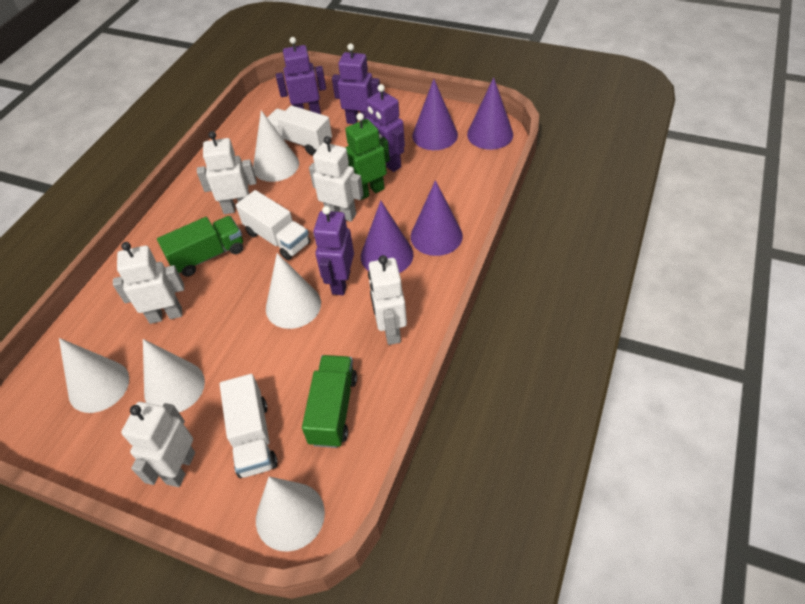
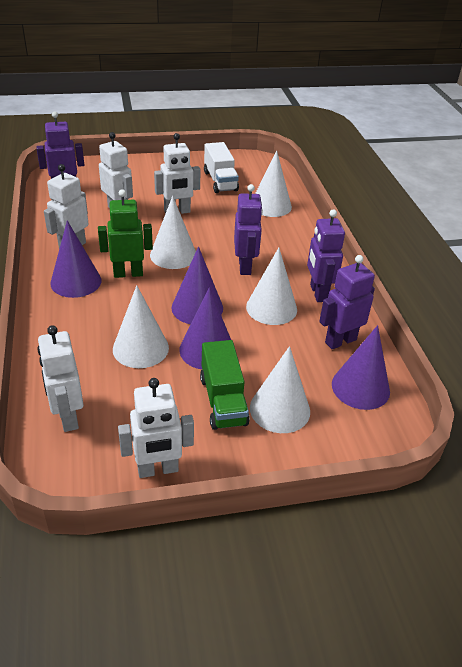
green truck: [157,216,243,276] [302,355,357,448] = 2 -> [200,340,250,430] = 1
white truck: [219,374,278,478] [236,190,310,260] [267,105,332,155] = 3 -> [204,142,239,193] = 1

